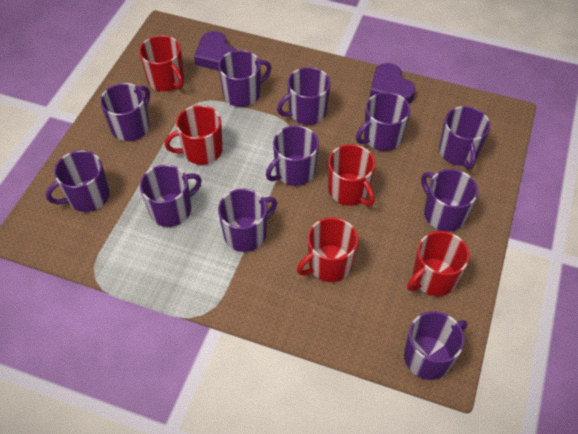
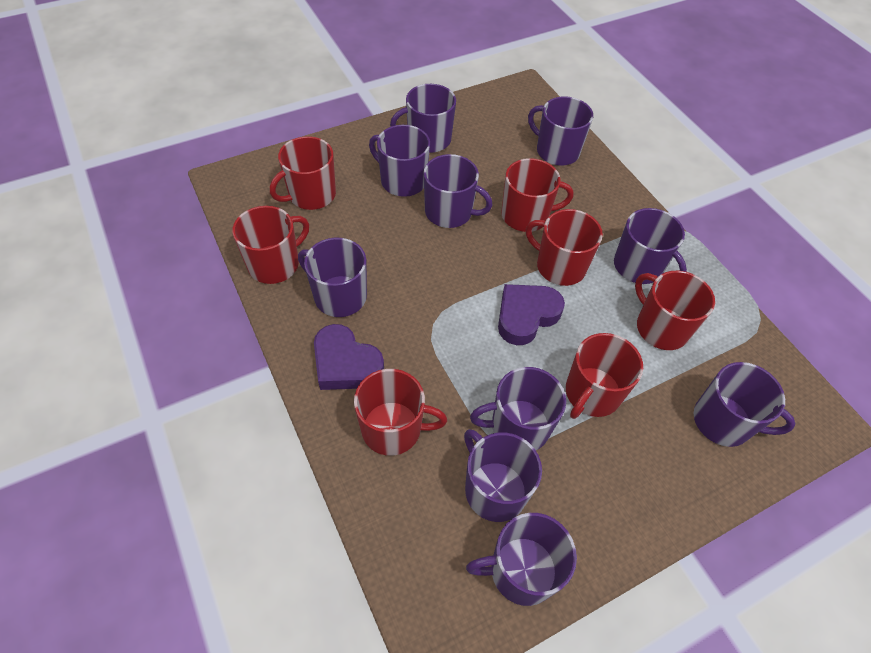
purple mug: [46,150,110,212] [100,83,150,141] [140,165,202,227] [218,50,271,107] [218,189,277,252] [266,125,319,186] [277,67,331,125] [356,92,410,151] [404,311,467,380] [421,169,478,232] [439,106,490,169] = 11 -> [298,238,367,317] [369,125,430,197] [390,84,456,153] [424,154,492,228] [464,429,542,522] [466,513,577,606] [470,367,566,450] [528,96,593,166] [614,208,687,284] [694,362,795,447] = 10
red mug: [139,35,184,91] [165,105,223,165] [297,217,358,282] [328,144,375,206] [407,231,470,296] = 5 -> [232,206,309,284] [270,136,336,210] [354,369,447,456] [502,158,573,232] [526,209,603,286] [566,333,643,419] [635,271,715,350] = 7

